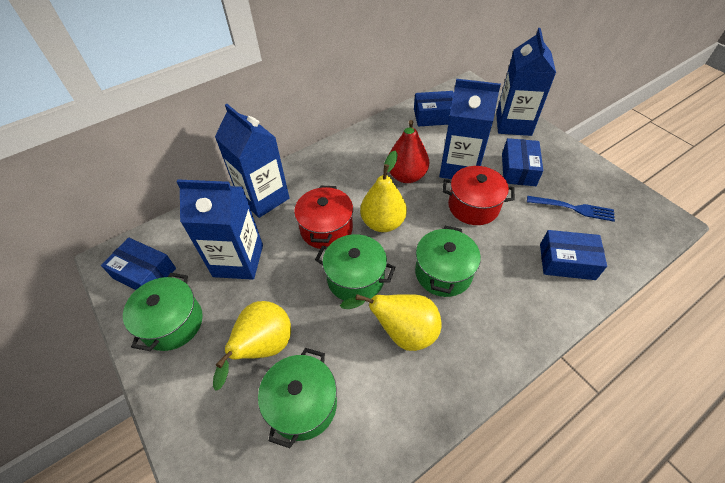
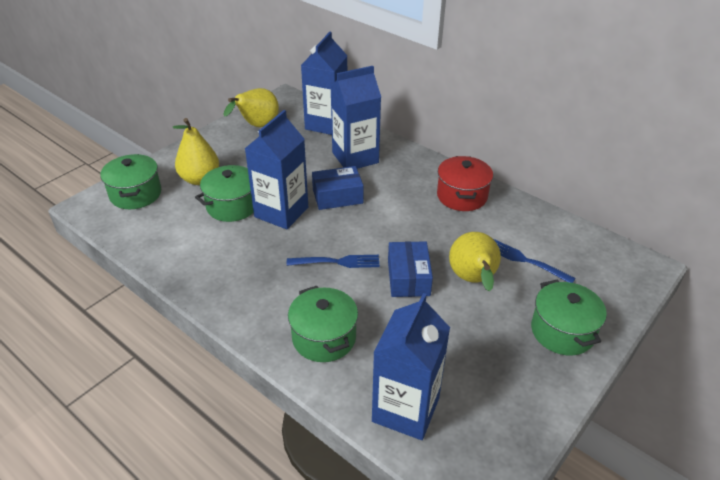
blue box: [101,238,176,290] [414,91,454,127] [502,138,543,186] [540,230,607,280] = 4 -> [312,166,364,210] [388,241,433,297] = 2
blue fork: [527,196,615,222] = 1 -> [287,255,380,268] [494,239,576,283] = 2
red pear: [389,120,429,183] = 1 -> none = 0
red pot: [294,186,353,249] [443,166,515,225] = 2 -> [437,156,493,211] = 1

